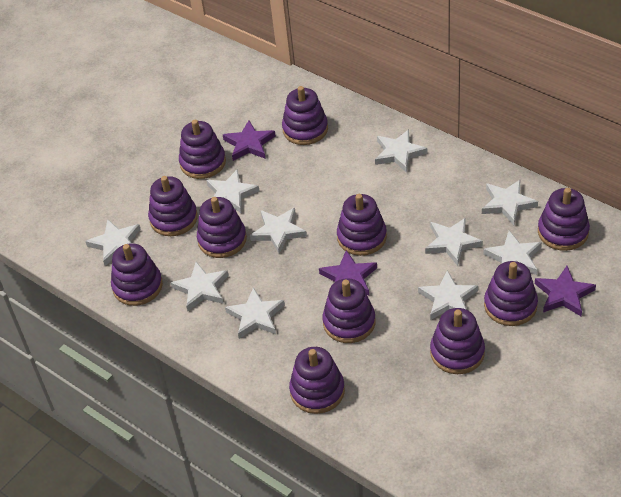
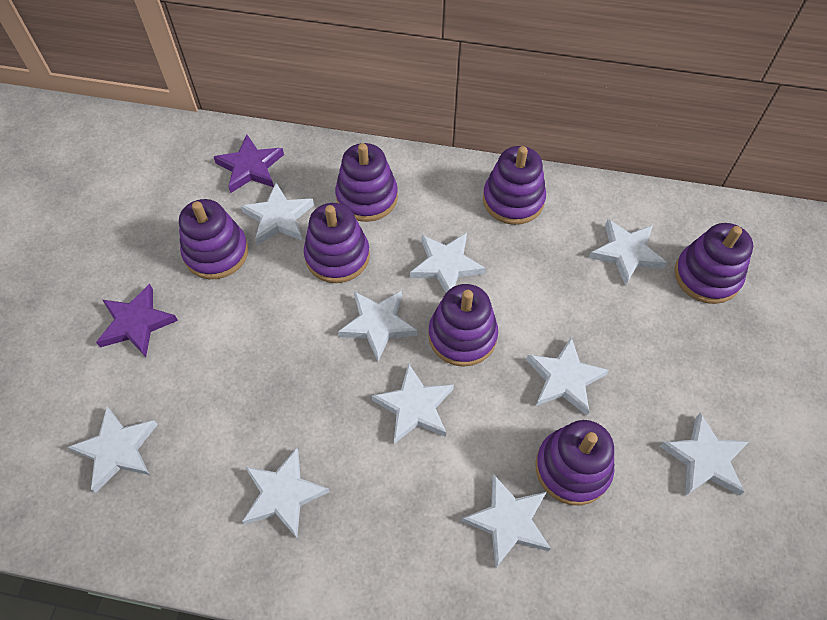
purple stacking toy: [111,243,163,306] [148,176,198,236] [179,120,226,179] [197,197,247,258] [282,86,328,145] [289,347,345,414] [323,278,376,343] [337,194,387,256] [430,308,485,374] [484,261,538,326] [538,188,590,251] = 11 -> [179,199,248,279] [304,203,370,283] [335,143,398,222] [428,284,498,367] [483,146,546,225] [535,420,614,506] [674,223,753,304] = 7
purple star: [223,120,276,161] [319,250,377,295] [535,266,596,316] = 3 -> [96,284,178,357] [214,134,284,193] = 2

